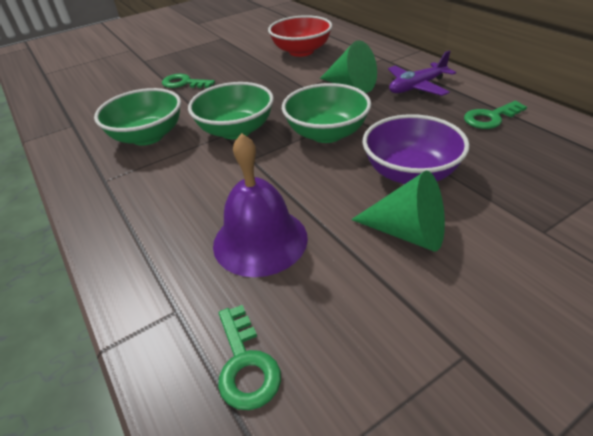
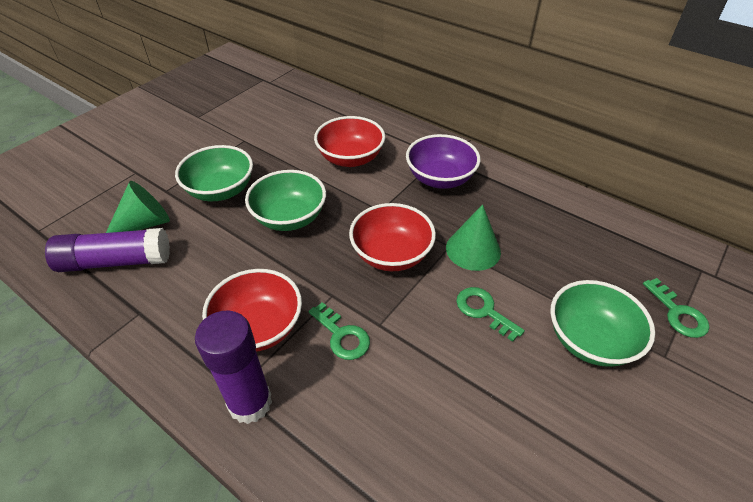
purple bell: [213,133,308,277] = 1 -> none = 0
purple glue stick: none = 0 -> [45,228,170,272] [195,311,272,424] = 2
purple plane: [388,51,456,96] = 1 -> none = 0
red bowl: [268,15,332,57] = 1 -> [202,269,302,352] [314,116,385,167] [349,203,436,271] = 3

